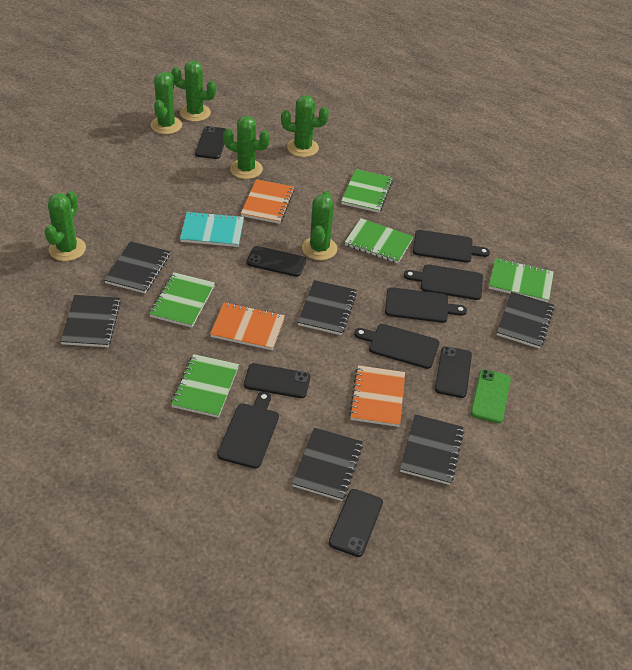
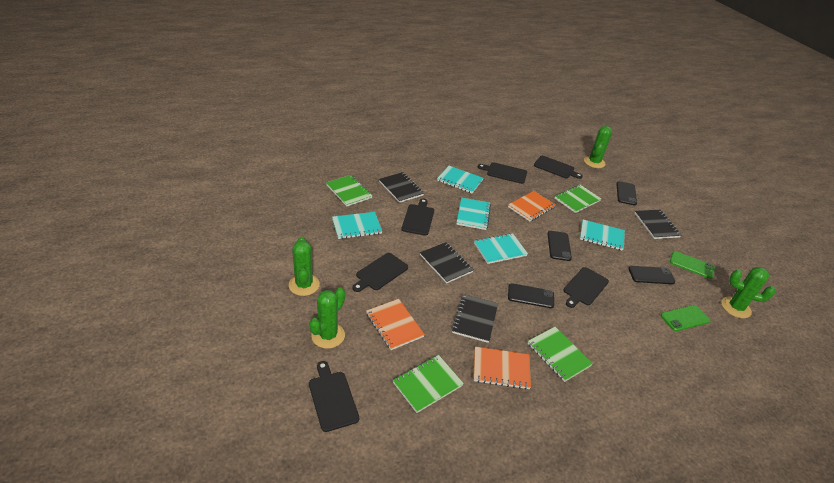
black cutting board: [217,391,279,469] [354,324,440,369] [385,287,467,323] [404,264,483,300] [413,230,490,263] = 5 -> [309,361,359,432] [352,253,408,292] [401,198,434,236] [478,162,527,184] [534,156,583,179] [563,267,609,308] = 6
black notebook: [60,295,121,347] [104,241,170,293] [292,427,363,501] [298,280,357,335] [400,414,464,485] [496,292,554,349] = 6 -> [379,172,424,203] [420,242,474,283] [452,294,498,343] [635,210,682,239] = 4
black phone: [195,126,226,159] [244,363,310,398] [246,246,306,277] [329,489,383,557] [435,346,472,398] = 5 -> [508,283,554,308] [548,231,572,261] [616,181,637,205] [628,266,675,284] = 4
green cactus: [44,191,86,261] [151,72,182,134] [171,61,216,122] [223,116,270,179] [281,95,329,157] [302,191,337,260] = 6 -> [289,237,320,296] [309,287,345,349] [584,126,612,168] [721,267,775,318] = 4
green notebook: [149,272,215,328] [171,354,239,418] [341,169,393,213] [345,218,414,264] [489,258,554,303] = 5 -> [326,175,372,206] [393,355,464,413] [528,327,593,382] [555,185,601,213] = 4
green phone: [471,369,511,423] = 1 -> [661,305,710,331] [670,251,715,279] = 2
turquoise notebook: [180,211,244,247] = 1 -> [332,212,382,239] [437,166,483,193] [457,198,491,230] [474,233,528,264] [580,220,625,251] = 5

